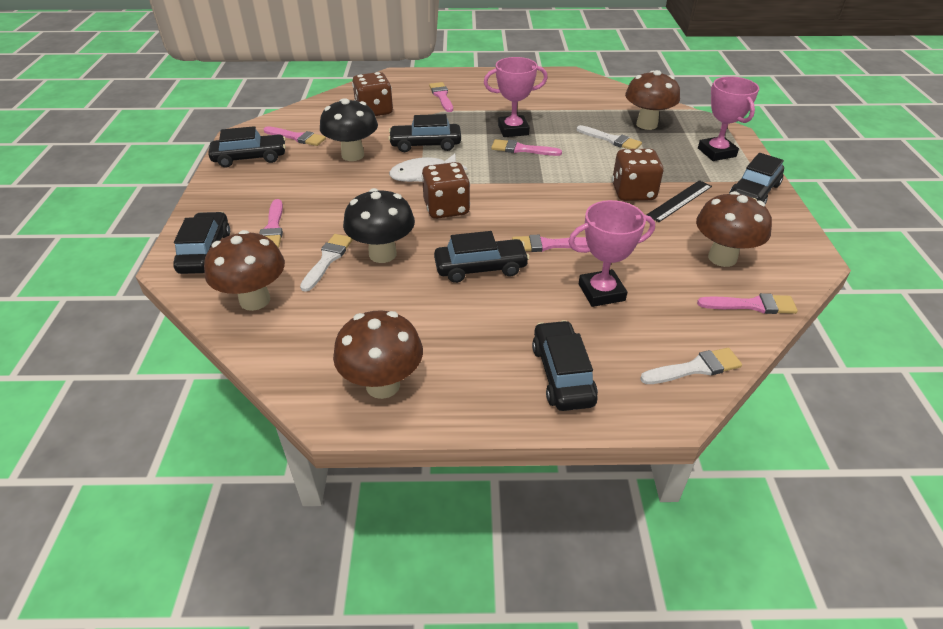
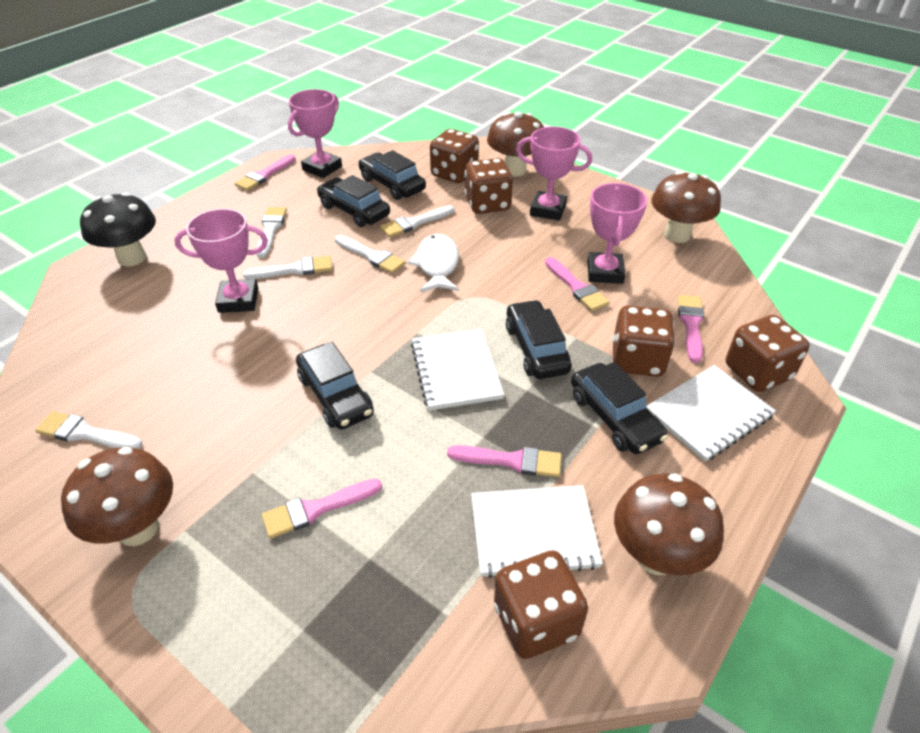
black car: [173,212,230,274] [208,126,286,168] [388,114,461,152] [434,231,530,283] [532,320,598,411] [729,153,784,204] = 6 -> [296,342,374,430] [317,175,390,227] [358,150,426,200] [506,300,571,379] [571,362,668,454] = 5
black mushroom: [320,99,378,161] [343,188,415,263] = 2 -> [80,192,156,267] = 1
black ruler: [647,180,712,222] = 1 -> none = 0
brown dice: [352,72,393,116] [422,162,470,219] [612,148,664,201] = 3 -> [430,129,479,183] [465,158,513,214] [494,550,588,659] [612,305,675,377] [726,315,810,392] = 5
pink brush: [259,199,283,248] [264,126,326,146] [429,82,453,112] [491,139,562,156] [512,235,588,252] [697,293,798,314] = 6 -> [235,154,296,191] [262,479,382,539] [447,445,562,477] [545,257,609,311] [678,295,704,363] = 5
pink trophy: [484,57,548,137] [568,200,655,307] [698,76,759,161] = 3 -> [174,209,268,313] [288,89,342,178] [516,126,592,221] [587,183,647,284] = 4
white brush: [300,234,353,292] [577,125,642,149] [640,348,742,384] = 3 -> [36,411,142,449] [243,256,332,279] [257,207,287,258] [335,235,405,274] [380,205,454,238] = 5
white notebook: none = 0 -> [411,328,505,411] [471,485,603,578] [646,365,776,462] = 3

